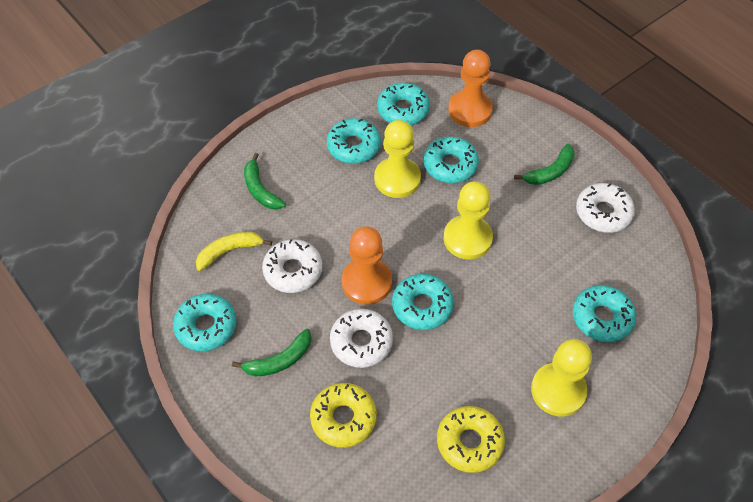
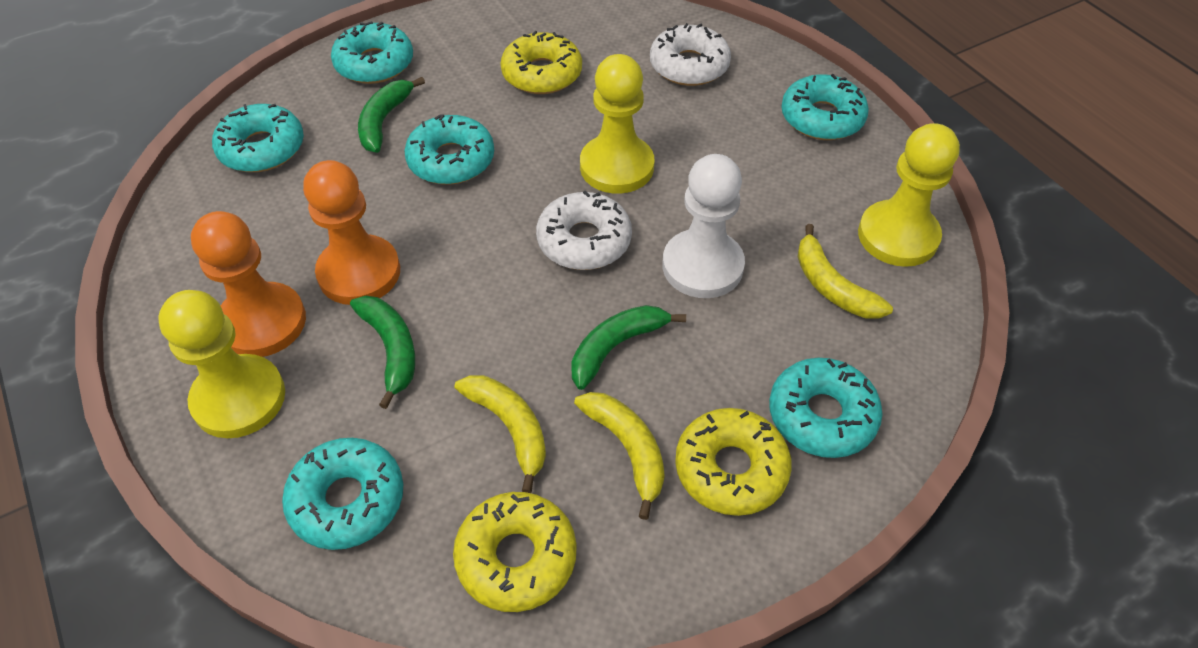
white donut: [262,239,323,293] [330,309,393,368] [576,183,635,233] = 3 -> [536,191,632,270] [650,23,731,86] = 2
white pawn: none = 0 -> [662,154,745,298] = 1
yellow banana: [196,232,272,271] = 1 -> [455,375,546,493] [574,392,665,520] [797,224,893,319] = 3
yellow donut: [310,383,377,448] [437,406,505,473] = 2 -> [453,492,576,612] [500,31,582,94] [675,408,792,516] = 3

